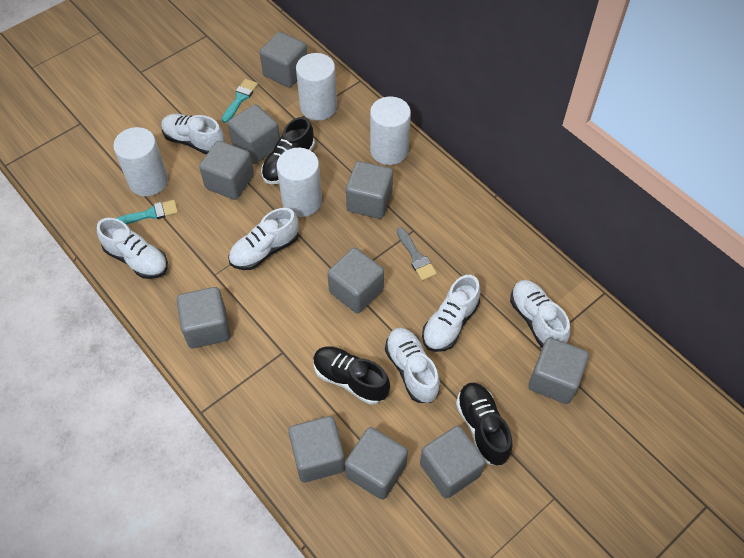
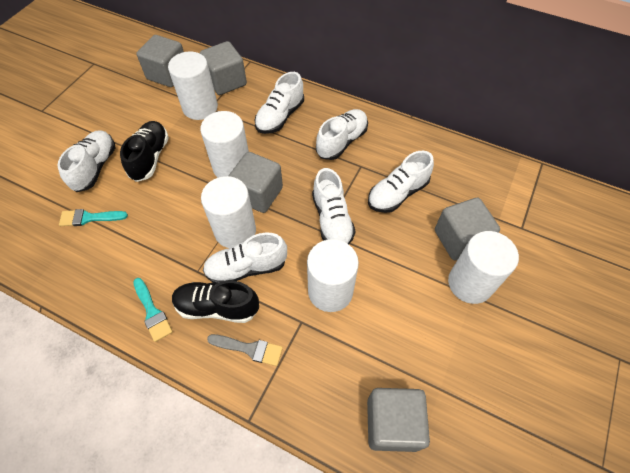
black shoe: [261,117,315,184] [313,347,390,405] [456,383,513,466] = 3 -> [120,121,169,182] [172,281,259,323] = 2
grey cube: [177,287,230,348] [199,141,254,200] [228,104,280,164] [260,32,307,88] [288,416,345,483] [327,248,384,314] [345,427,408,500] [346,161,393,219] [420,426,486,498] [528,337,589,404] = 10 -> [136,35,184,87] [200,41,247,95] [228,152,283,213] [367,388,430,452] [435,198,500,261] = 5
white cylinder: [113,127,168,196] [277,148,322,217] [296,53,337,121] [370,97,411,165] = 4 -> [168,51,218,120] [200,111,249,177] [201,176,256,248] [307,239,359,312] [448,231,519,304] = 5

